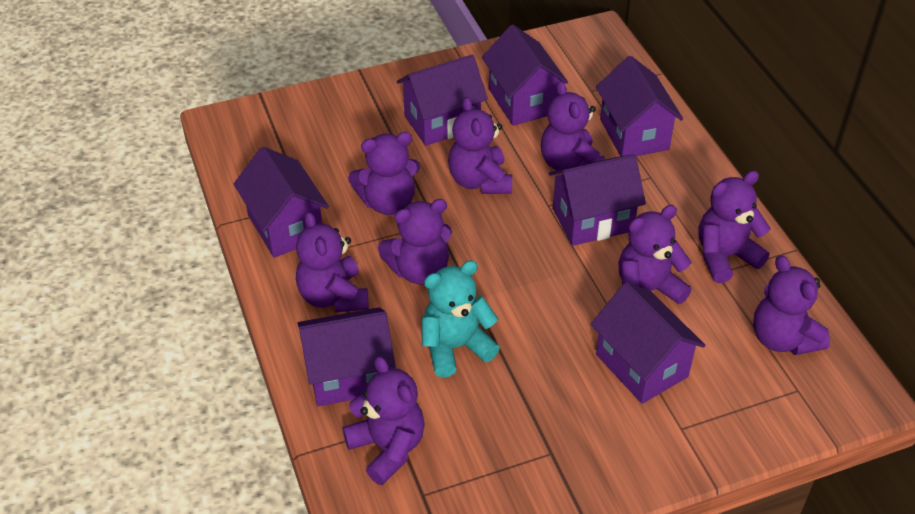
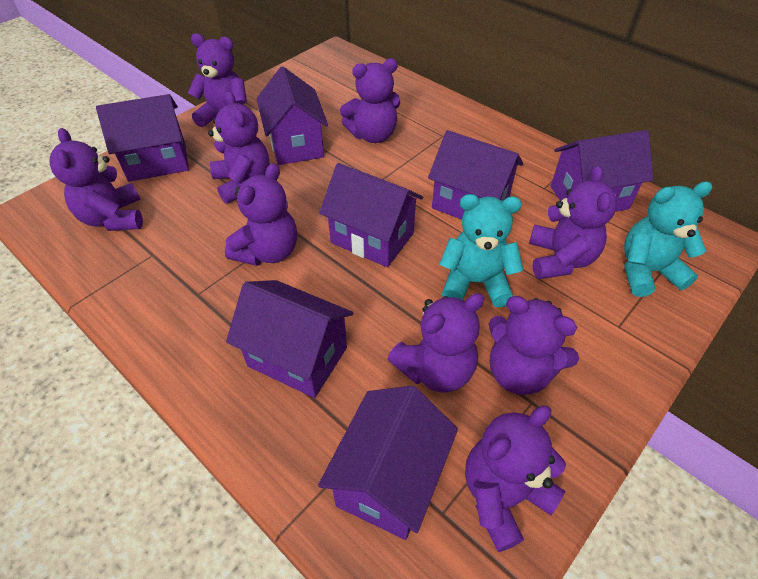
turquoise teddy bear: [421,260,500,378] = 1 -> [439,194,523,308] [624,182,713,297] = 2

